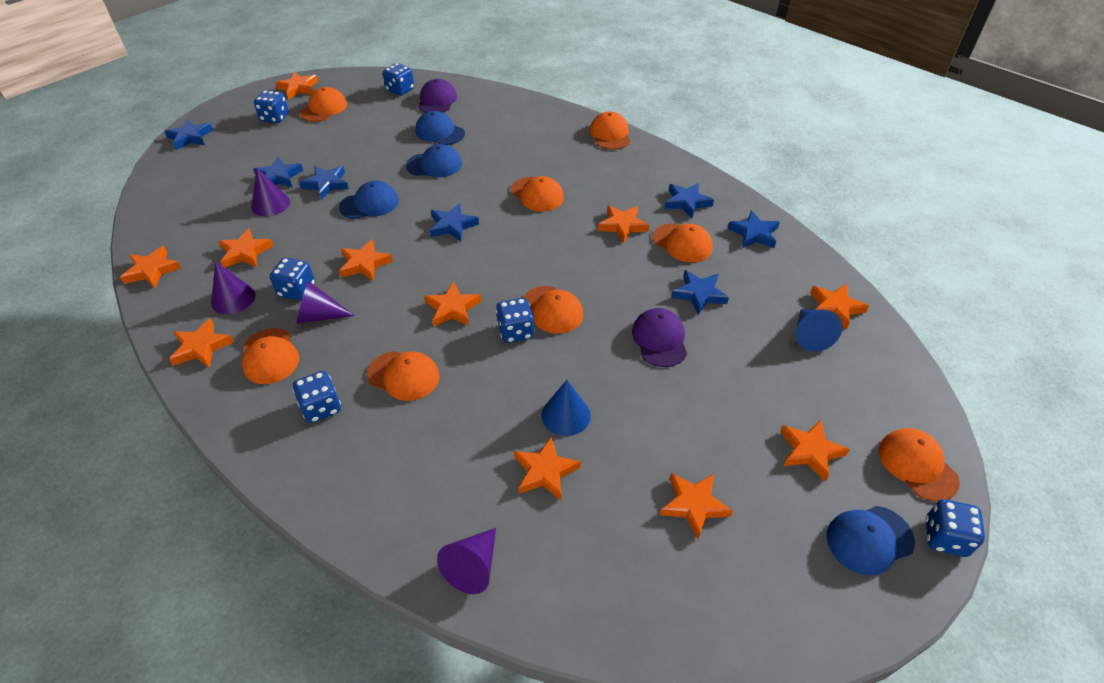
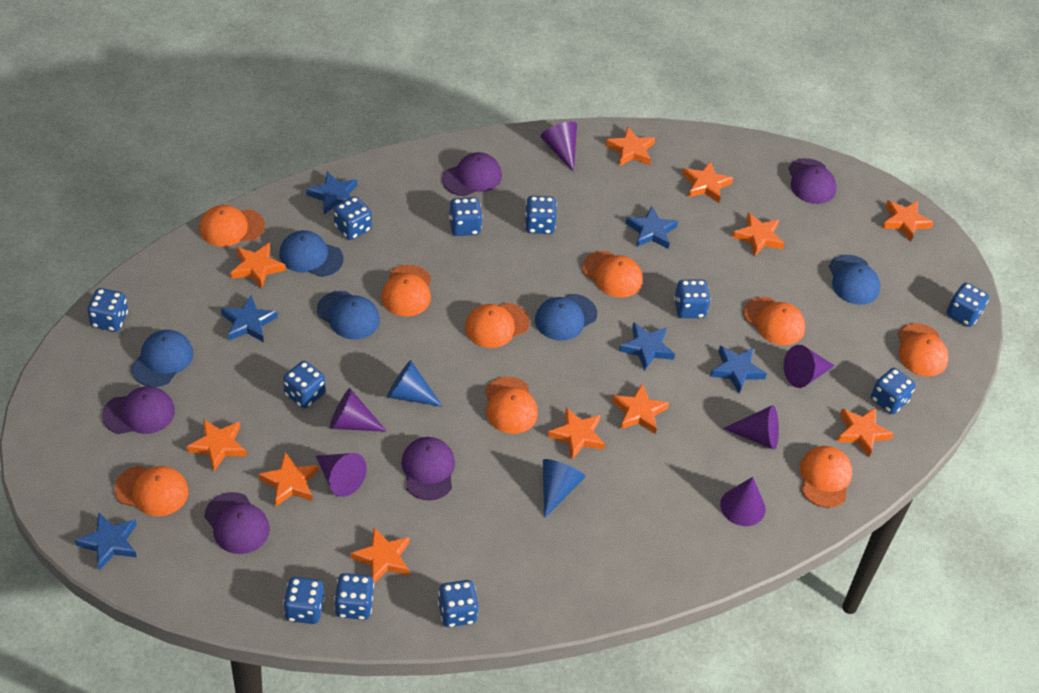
blue cap: [339,181,399,219] [406,144,462,177] [415,111,465,145] [827,506,915,575] = 4 -> [131,330,193,387] [279,230,343,277] [317,291,380,340] [535,294,597,341] [829,255,880,305] = 5
blue dice: [254,90,289,123] [270,258,315,300] [292,371,341,423] [383,63,414,96] [496,298,535,343] [925,499,985,557] = 6 -> [87,288,128,332] [283,361,325,409] [283,577,325,624] [334,196,372,240] [334,573,374,620] [438,580,479,627] [449,197,483,236] [525,196,557,234] [674,279,711,318] [871,368,916,414] [947,283,989,327] = 11
blue star: [164,119,213,150] [253,157,303,188] [299,166,349,200] [430,203,479,241] [664,183,714,218] [671,270,729,315] [728,210,780,248] = 7 -> [75,512,137,570] [221,295,278,342] [306,171,357,214] [619,322,675,371] [625,206,678,249] [710,346,767,393] = 6
orange cap: [242,328,299,384] [300,87,347,122] [367,351,440,401] [511,176,564,212] [523,286,583,334] [590,111,630,150] [652,223,713,262] [879,428,960,501] = 8 -> [115,466,188,516] [199,205,265,247] [381,265,431,317] [465,302,530,348] [485,377,538,434] [582,251,643,298] [744,297,805,345] [800,446,852,508] [898,323,949,376] = 9
purple cap: [418,79,457,113] [632,308,687,367] = 2 -> [102,386,175,434] [204,492,270,554] [401,437,455,501] [442,152,502,196] [788,158,837,204] = 5
purple cone: [211,262,256,314] [251,168,290,216] [296,281,355,324] [437,528,496,594] = 4 -> [316,453,367,497] [330,388,387,432] [540,122,577,172] [720,477,766,526] [723,405,779,450] [784,345,835,388] = 6

